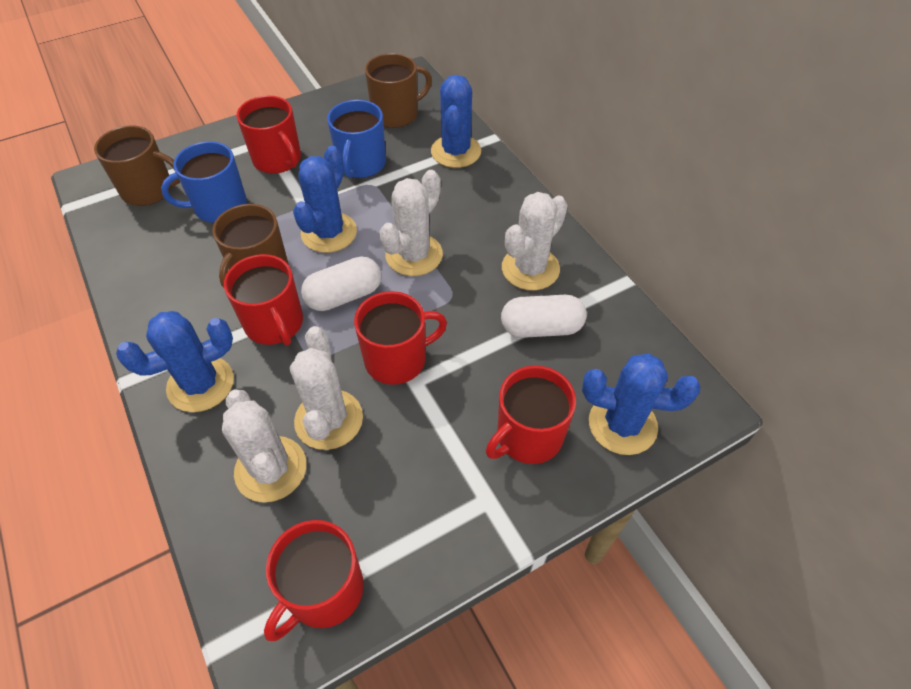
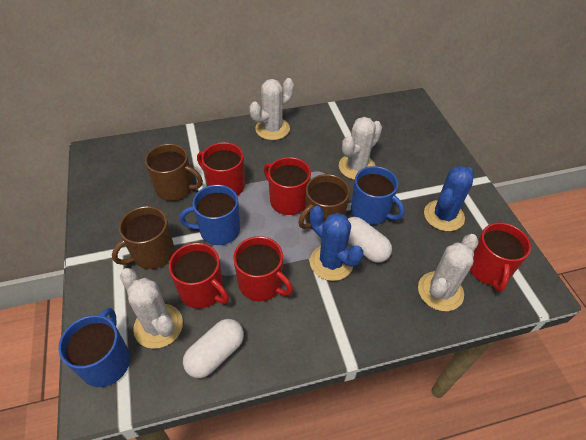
blue cactus: [116,311,234,412] [293,146,357,253] [431,75,481,168] [582,353,700,455] = 4 -> [310,206,363,281] [424,166,474,231] = 2
blue mug: [161,141,247,223] [327,100,386,178] = 2 -> [58,308,130,387] [180,185,240,245] [351,166,405,225] = 3

